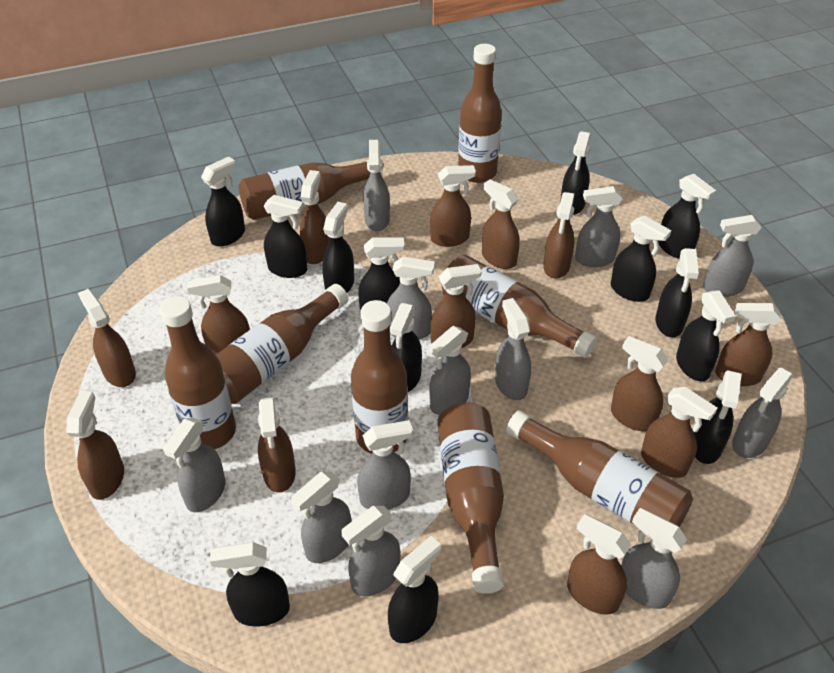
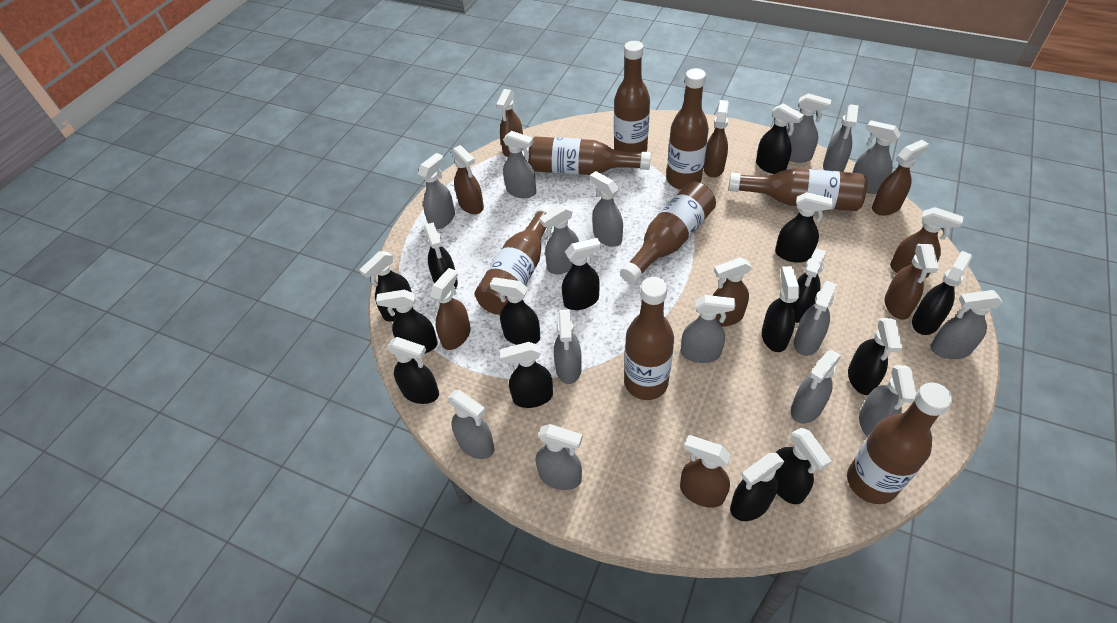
black spray bottle: [201,157,245,247] [210,542,290,627] [264,195,307,278] [322,202,354,292] [358,238,405,312] [388,536,441,643] [390,303,422,392] [560,131,590,215] [611,215,672,302] [656,248,699,337] [658,174,716,259] [676,290,736,381] [693,370,742,464] = 13 -> [359,251,412,322] [376,289,438,354] [387,337,439,404] [424,222,458,289] [490,277,540,345] [500,342,553,408] [562,238,601,310] [730,453,785,521] [756,104,804,174] [762,266,799,352] [775,192,834,263] [775,428,832,504] [792,249,827,323] [848,318,902,395] [912,251,972,335] = 15
brown spray bottle: [66,391,124,500] [78,289,136,387] [187,275,250,355] [258,397,296,493] [300,170,330,264] [430,165,476,247] [430,264,481,348] [482,179,520,269] [543,192,575,279] [567,514,631,615] [611,336,668,431] [641,387,717,478] [715,303,781,386] = 13 -> [430,268,471,350] [451,145,484,214] [496,89,523,157] [680,435,730,508] [703,100,729,178] [712,257,752,327] [872,140,929,216] [885,244,939,320] [890,207,963,278] = 9
grey spray bottle: [163,418,225,512] [291,471,351,563] [341,506,400,597] [357,420,413,510] [363,140,390,231] [387,257,435,340] [429,326,471,415] [495,298,531,400] [575,186,623,267] [621,508,687,609] [703,215,762,297] [732,368,794,458] = 12 -> [418,153,455,229] [448,390,494,459] [503,131,536,198] [536,424,583,490] [540,205,579,274] [554,309,582,384] [590,171,623,247] [681,295,735,363] [787,93,831,163] [791,350,841,424] [794,281,837,356] [823,104,859,172] [852,120,901,194] [859,365,916,437] [931,290,1003,359] = 15

